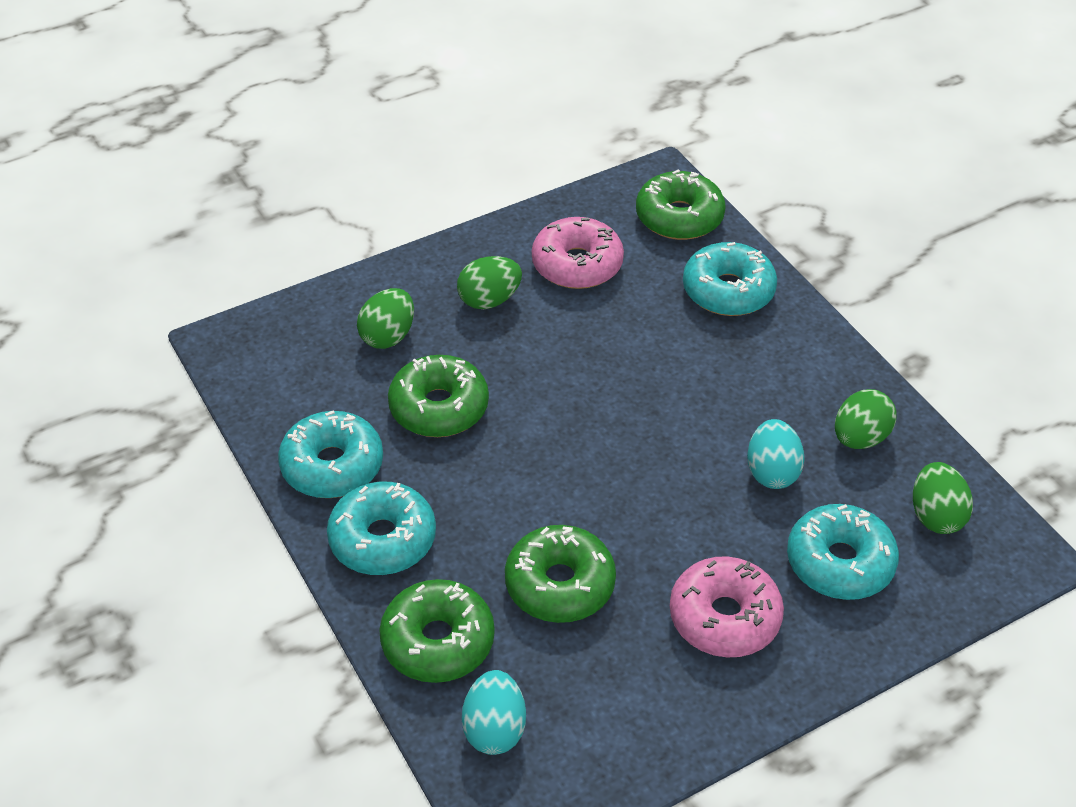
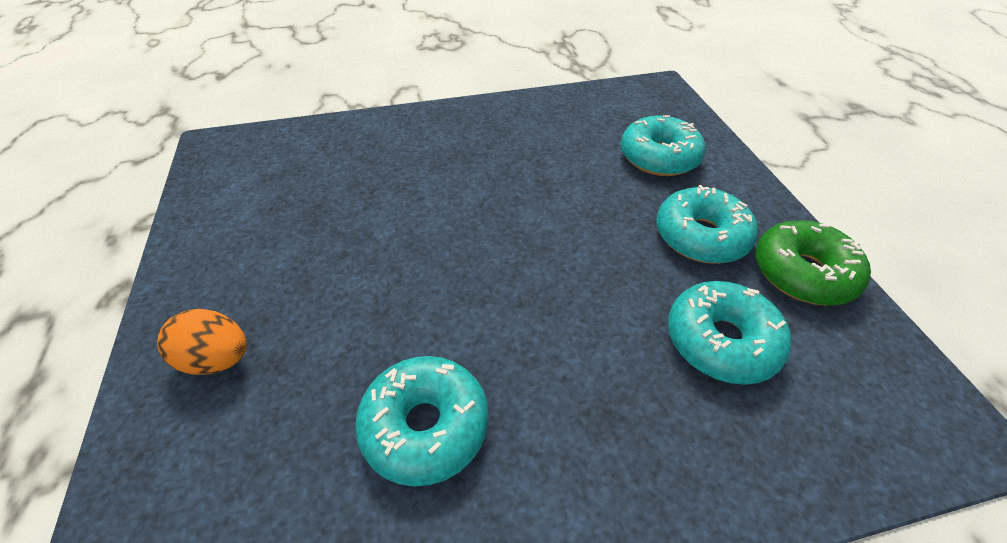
green donut: [379,579,495,683] [388,355,489,437] [505,525,616,623] [636,169,726,240] = 4 -> [755,220,871,306] = 1
green egg: [357,288,414,349] [457,256,522,309] [835,389,897,449] [913,462,973,534] = 4 -> none = 0
orange egg: none = 0 -> [157,309,247,375] = 1
pink donut: [532,217,624,289] [670,556,784,657] = 2 -> none = 0
turquoise egg: [462,670,526,755] [747,419,805,489] = 2 -> none = 0

